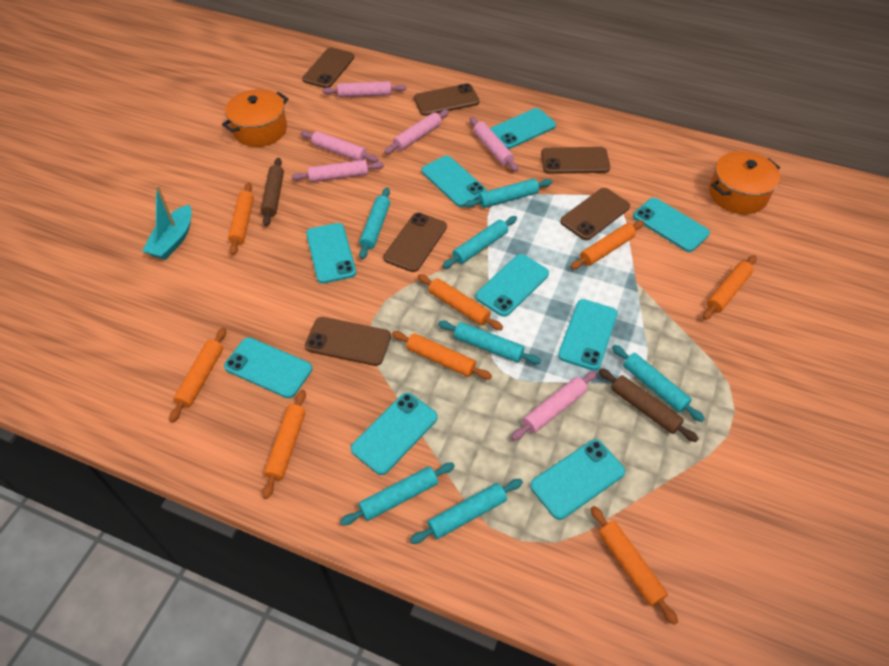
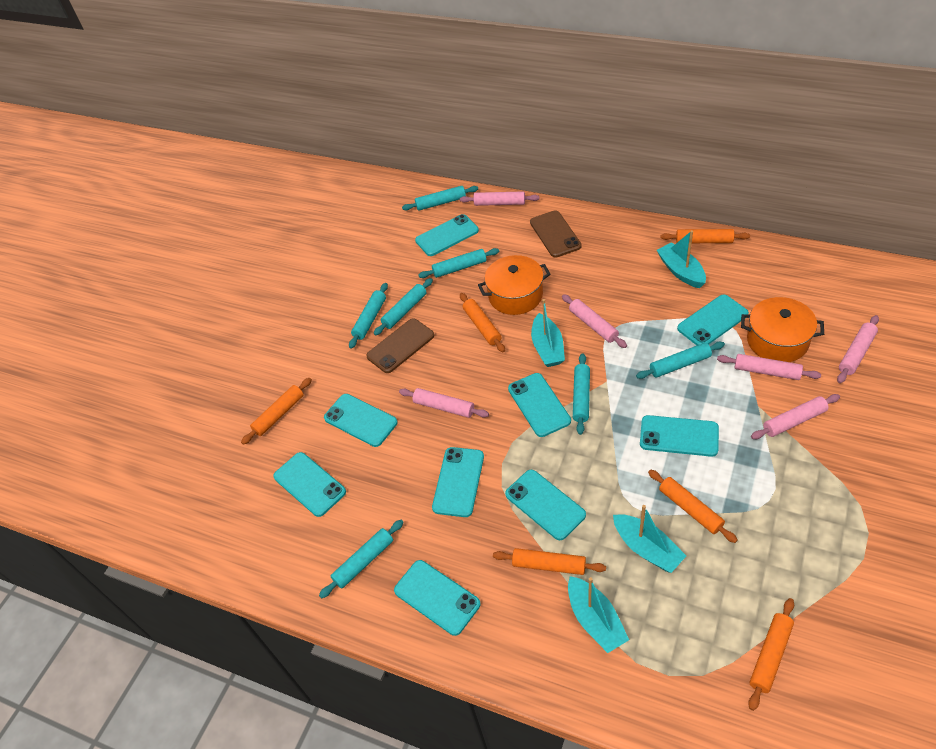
brown phone: [302,48,354,88] [305,317,391,366] [383,213,447,272] [414,83,480,116] [541,147,610,174] [560,188,630,240] = 6 -> [366,318,434,373] [530,211,582,258] = 2
brown rolling pin: [261,158,284,226] [598,368,699,442] = 2 -> none = 0
orange rolling pin: [169,327,226,422] [228,183,254,255] [263,389,306,499] [392,331,492,380] [418,274,503,330] [570,221,644,269] [590,506,678,625] [703,255,757,320] = 8 -> [241,378,312,445] [460,293,505,352] [493,548,606,575] [648,469,738,543] [660,229,750,243] [748,598,794,711] = 6
turquoise boat: [142,185,192,260] = 1 -> [531,299,565,367] [568,576,629,653] [613,505,686,573] [657,230,706,288] = 4

